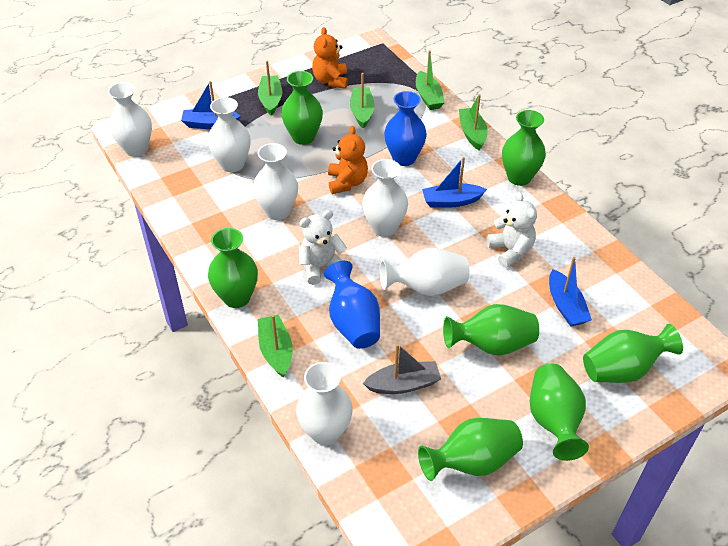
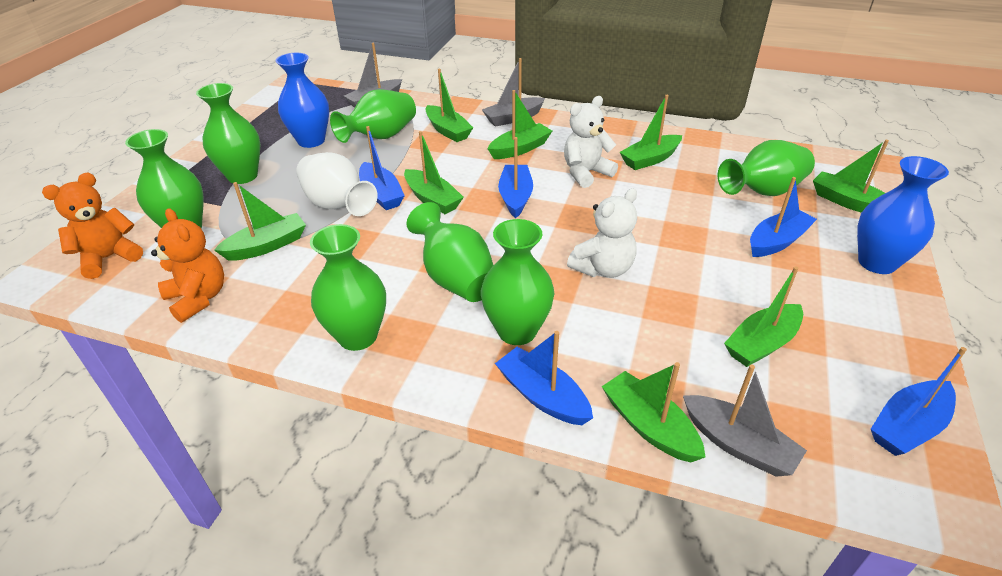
blue boat: [181,81,241,129] [422,157,487,208] [549,257,592,327] = 3 -> [359,126,405,210] [495,331,593,425] [498,137,533,218] [750,177,817,257] [871,347,967,456] = 5
green boat: [258,61,282,116] [258,315,293,378] [350,73,375,128] [416,50,445,110] [459,94,488,150] = 5 -> [214,182,306,261] [404,131,464,214] [425,69,473,142] [488,90,552,159] [602,362,705,463] [620,95,682,170] [724,266,803,367] [813,140,889,213] = 8
grey boat: [363,344,441,394] = 1 -> [344,43,402,108] [482,58,545,127] [683,365,807,477] = 3
white vase: [108,82,152,157] [207,97,251,172] [253,143,298,220] [296,362,353,445] [362,159,408,237] [380,248,469,296] = 6 -> [296,152,378,216] = 1

